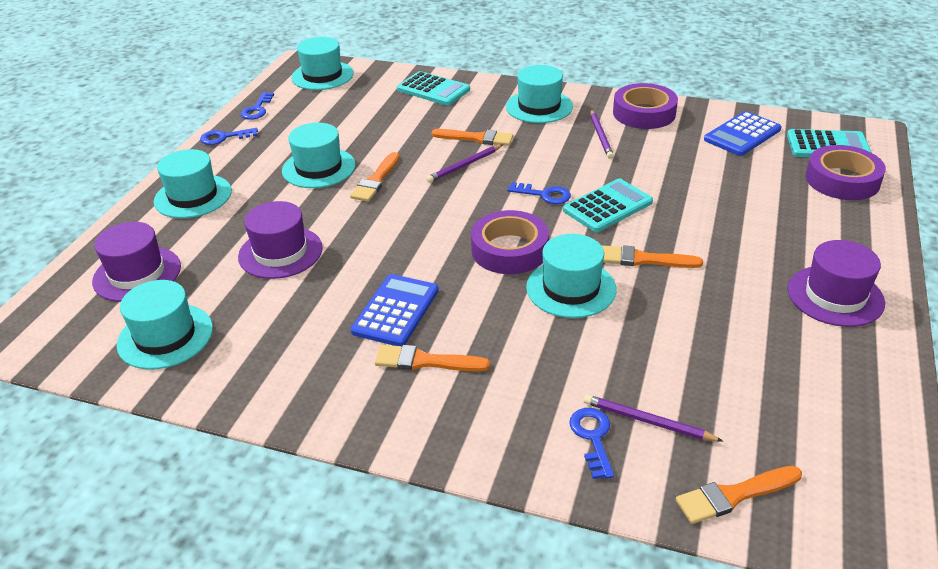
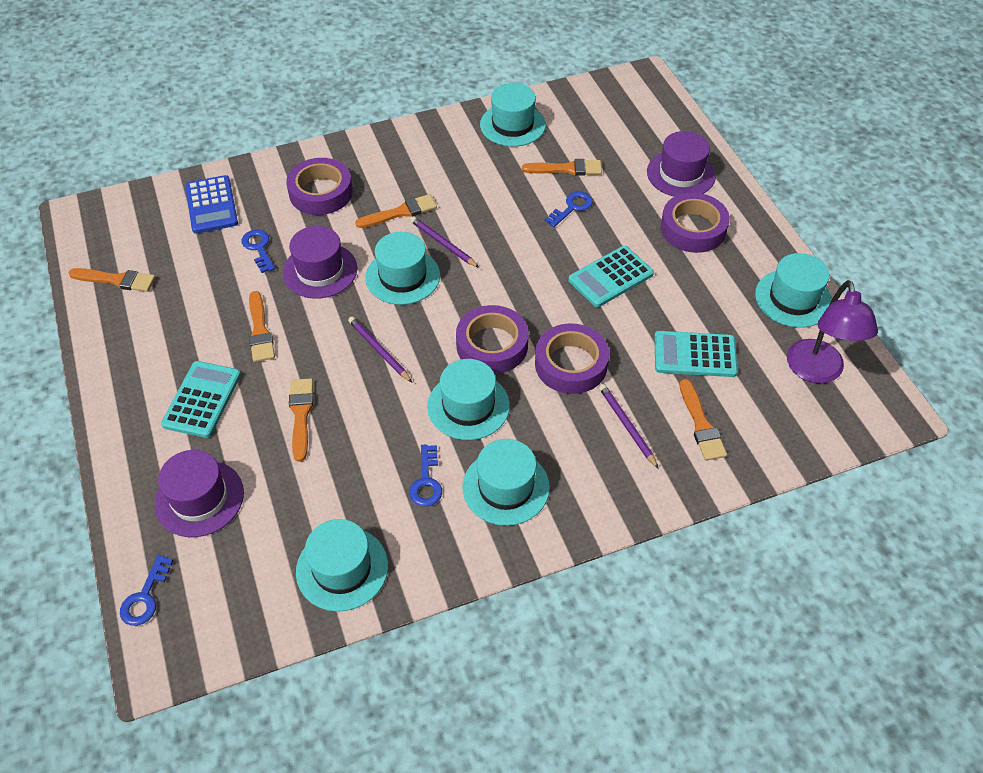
blue calculator: [351,274,439,346] [704,111,782,156] = 2 -> [185,175,238,234] = 1
orange brush: [350,152,400,202] [375,345,490,372] [432,129,513,146] [602,245,703,268] [676,466,802,524] = 5 -> [68,268,155,292] [249,291,275,362] [289,378,313,462] [355,194,437,228] [522,159,602,176] [679,379,727,461] = 6
purple lamp: none = 0 -> [787,280,878,384] = 1
purple tape: [471,210,549,274] [613,83,678,129] [806,145,886,200] = 3 -> [286,158,353,215] [456,305,529,374] [535,323,609,394] [661,193,730,253] = 4

